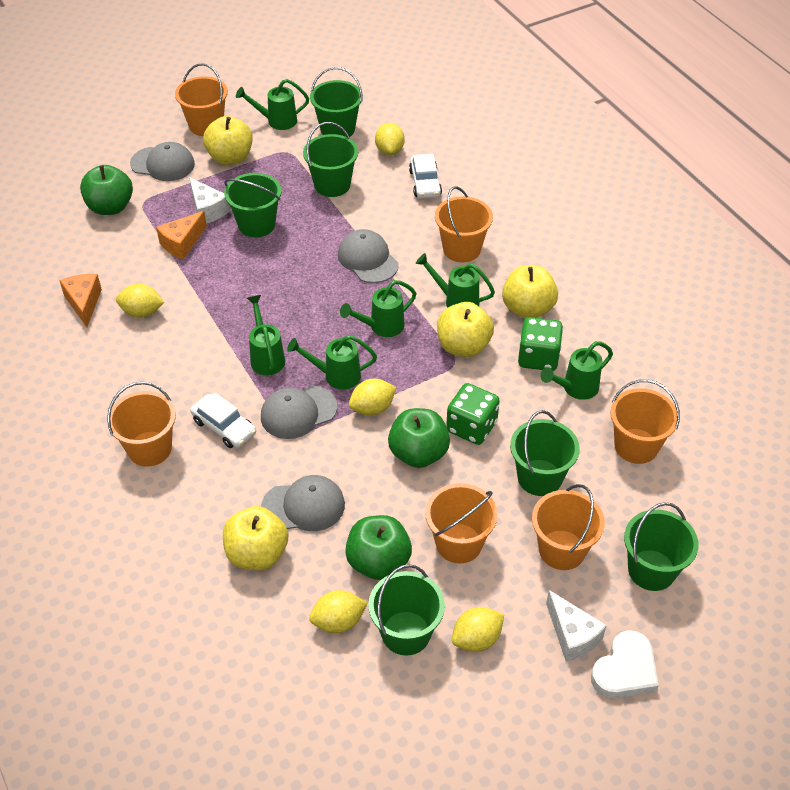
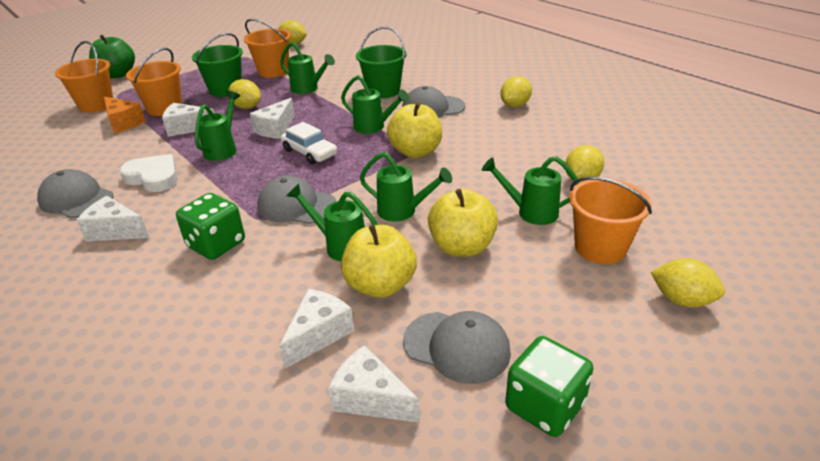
green apple: [80,165,133,215] [345,515,412,580] [388,408,450,468] = 3 -> [89,35,135,78] = 1
green bucket: [224,173,282,238] [303,122,358,197] [310,67,363,137] [368,564,445,656] [510,410,580,496] [624,502,698,591] = 6 -> [192,33,243,97] [356,27,407,98] = 2
orange bucket: [107,382,176,467] [175,63,228,136] [425,483,498,563] [435,186,493,262] [532,484,605,570] [610,379,680,464] = 6 -> [55,41,113,113] [126,48,182,116] [244,19,291,78] [569,176,652,264] = 4
orange cheese: [59,274,102,327] [156,211,207,259] = 2 -> [104,97,146,133] = 1
white car: [190,393,256,448] [409,154,442,198] = 2 -> [281,122,337,164] = 1
white cheese: [189,177,230,223] [546,590,607,662] = 2 -> [76,196,149,242] [162,103,214,137] [250,98,295,139] [279,289,354,369] [328,345,420,423] = 5
yellow apple: [203,116,253,165] [223,506,288,570] [437,302,494,357] [502,265,558,318] = 4 -> [341,225,417,298] [387,102,442,158] [428,189,498,257] = 3

